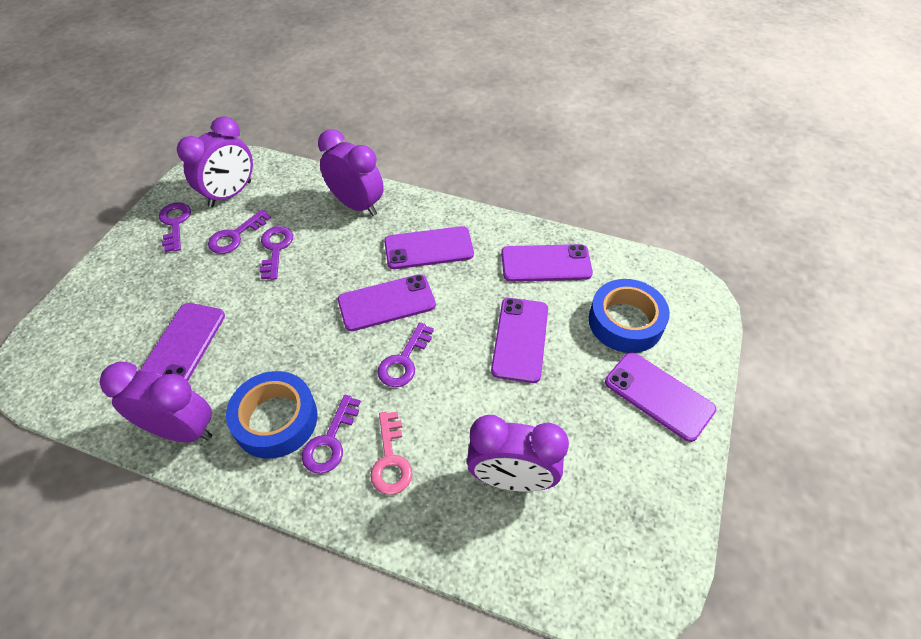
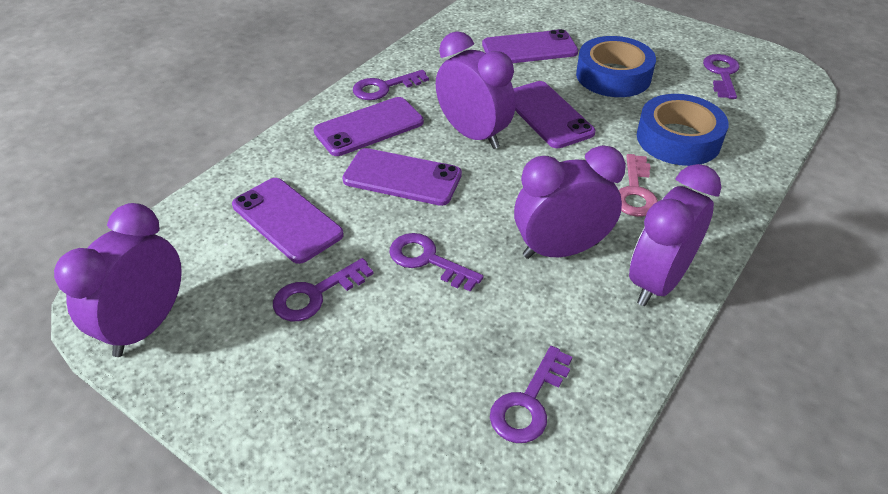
purple phone: [140,303,225,381] [338,274,436,331] [384,226,474,269] [491,298,548,383] [501,244,593,282] [605,352,716,442] = 6 -> [232,178,344,264] [314,97,424,156] [342,148,462,206] [482,29,578,63] [513,81,595,148] = 5

